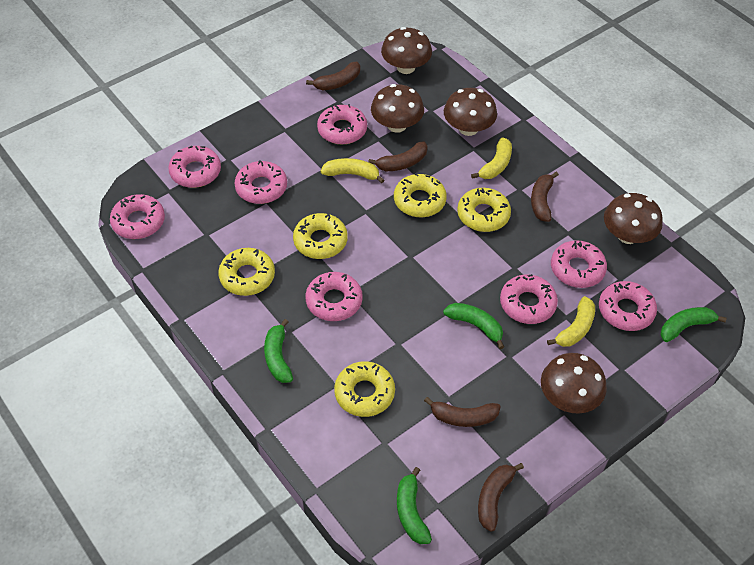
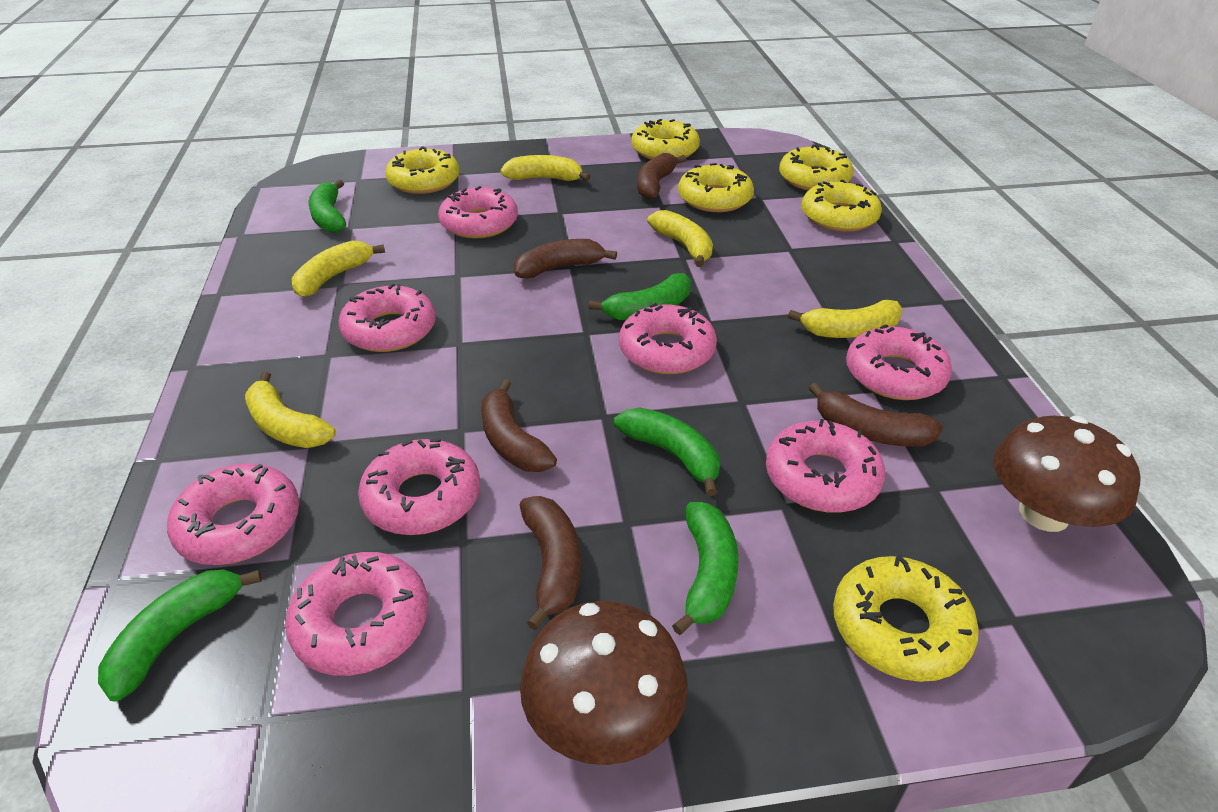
brown mushroom: [371,84,424,133] [381,27,432,74] [444,88,497,136] [541,353,607,413] [604,193,663,244] = 5 -> [520,601,688,765] [994,416,1140,532] = 2
green banana: [264,319,293,383] [397,467,432,544] [443,303,504,349] [660,307,726,342] = 4 -> [98,569,262,702] [309,180,346,233] [588,273,691,320] [614,407,720,496] [672,502,739,635] = 5
yellow banana: [321,158,384,183] [471,137,512,179] [547,296,595,347] = 3 -> [245,371,336,448] [292,240,385,297] [500,155,591,181] [647,210,713,267] [788,300,903,338] = 5
yellow donut: [218,248,275,296] [293,213,348,259] [334,361,395,417] [394,173,447,217] [457,188,511,232] = 5 -> [385,146,460,194] [631,119,700,159] [678,163,754,212] [779,144,854,190] [802,179,882,232] [833,555,979,682] = 6

